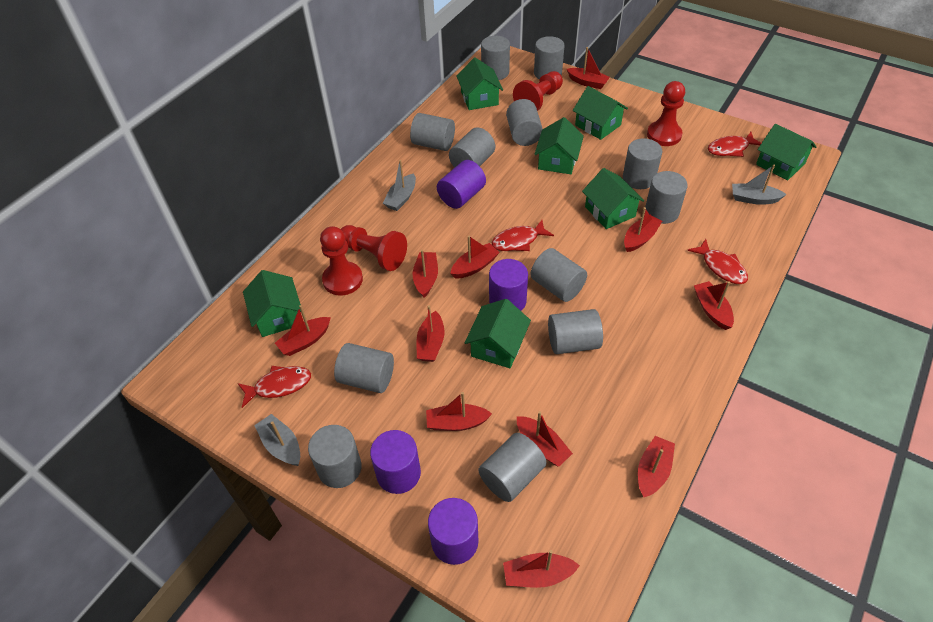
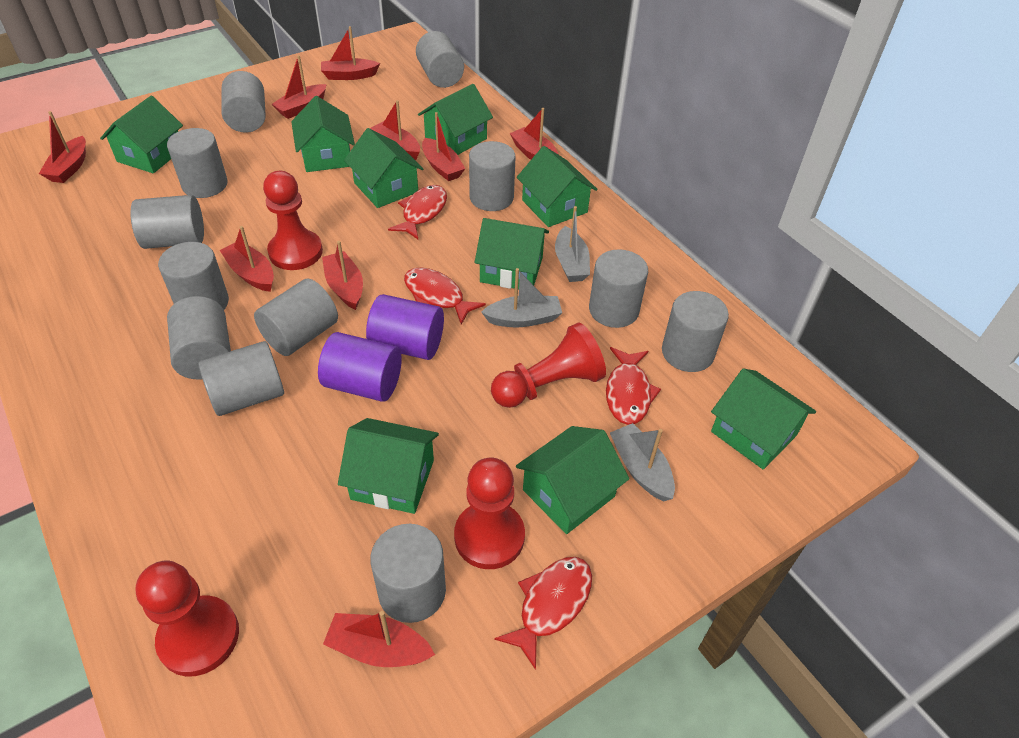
green house: [243,270,301,337] [457,57,503,110] [465,299,531,368] [534,117,584,174] [573,86,628,140] [582,168,644,229] [756,124,817,180] = 7 -> [100,96,183,173] [291,96,355,172] [338,418,439,514] [344,128,423,208] [418,84,493,155] [475,218,549,289] [516,426,629,534] [517,146,598,227] [711,368,816,470] = 9
purple cylinder: [370,430,421,494] [428,498,479,565] [437,160,486,209] [489,259,528,311] = 4 -> [318,332,401,402] [366,294,444,360] = 2
red boat: [275,305,331,356] [413,250,438,298] [417,305,445,362] [426,392,492,431] [450,236,500,279] [503,550,580,588] [517,411,573,467] [567,47,610,89] [624,207,662,252] [638,436,675,497] [694,281,734,330] = 11 -> [39,111,86,183] [220,226,274,292] [272,55,327,119] [321,26,380,80] [322,241,363,310] [323,611,435,667] [370,100,420,160] [422,112,465,181] [510,108,559,160] = 9

